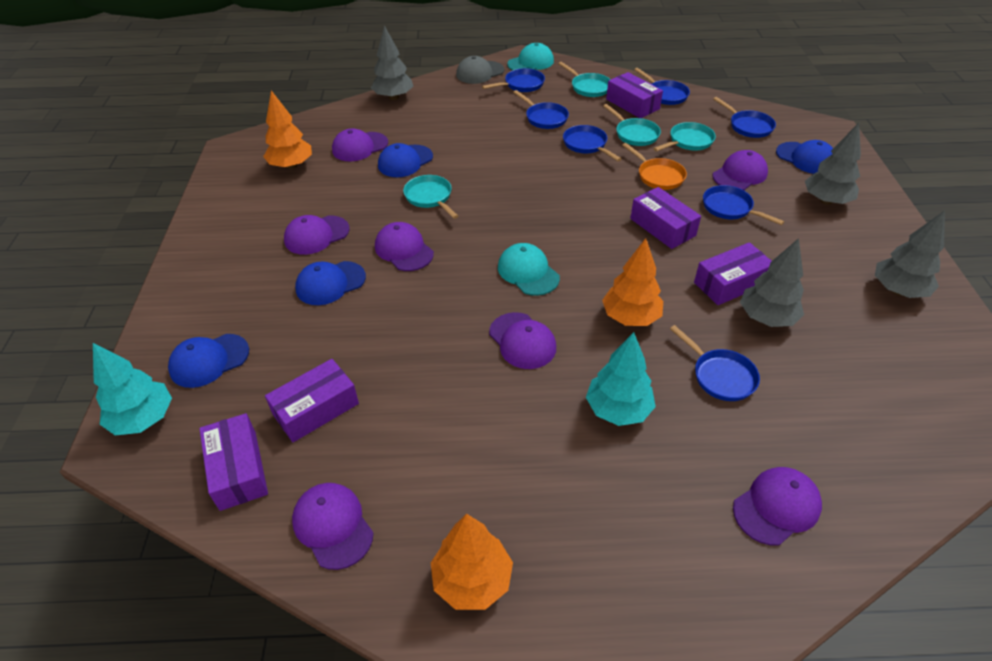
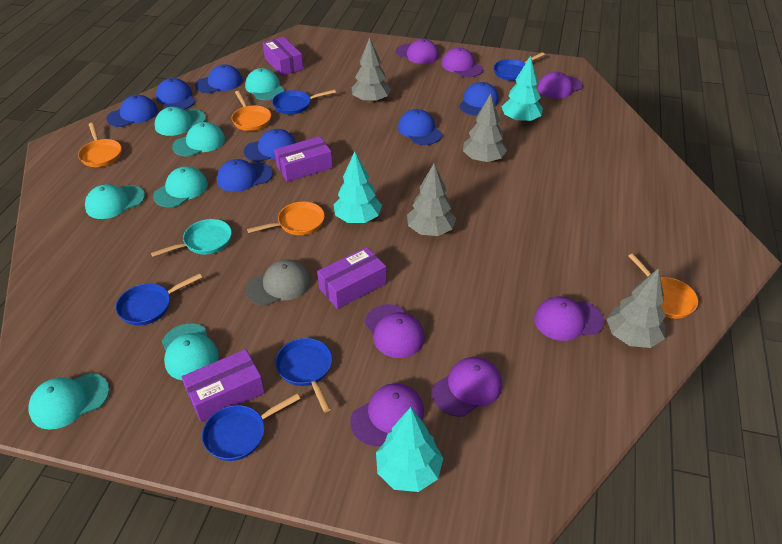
blue cap: [168,334,249,388] [295,261,366,305] [378,143,433,177] [776,140,833,174] = 4 -> [106,95,158,127] [156,78,195,110] [195,64,243,93] [217,159,273,192] [244,129,296,162] [398,109,442,145] [459,82,499,116] = 7
blue pan: [482,68,545,92] [513,90,569,129] [563,125,621,161] [634,68,690,105] [670,325,760,401] [703,185,784,225] [713,97,776,138] = 7 -> [116,273,202,325] [202,394,300,461] [272,89,336,114] [275,338,332,412] [494,52,545,81] = 5
orange pan: [622,143,687,190] = 1 -> [78,123,122,167] [232,91,271,131] [247,201,325,235] [629,254,698,319] = 4
orange tree: [263,90,312,169] [431,514,513,610] [602,238,663,326] = 3 -> none = 0
purple box: [199,413,268,511] [265,359,359,442] [606,72,663,118] [630,187,701,249] [694,242,772,305] = 5 -> [181,349,265,422] [263,37,303,76] [274,136,333,182] [317,247,386,309] = 4
turquoise cap: [498,243,560,296] [507,43,554,71] = 2 -> [28,373,109,430] [85,184,145,219] [153,167,208,207] [155,107,206,136] [162,323,219,380] [172,122,225,156] [245,68,285,100] = 7
turquoise pan: [403,175,458,219] [558,62,610,97] [603,104,661,146] [653,122,716,151] = 4 -> [151,219,232,257] = 1
turquoise tree: [93,343,172,435] [586,332,656,426] = 2 -> [333,151,382,223] [376,407,443,492] [502,56,543,123] = 3

